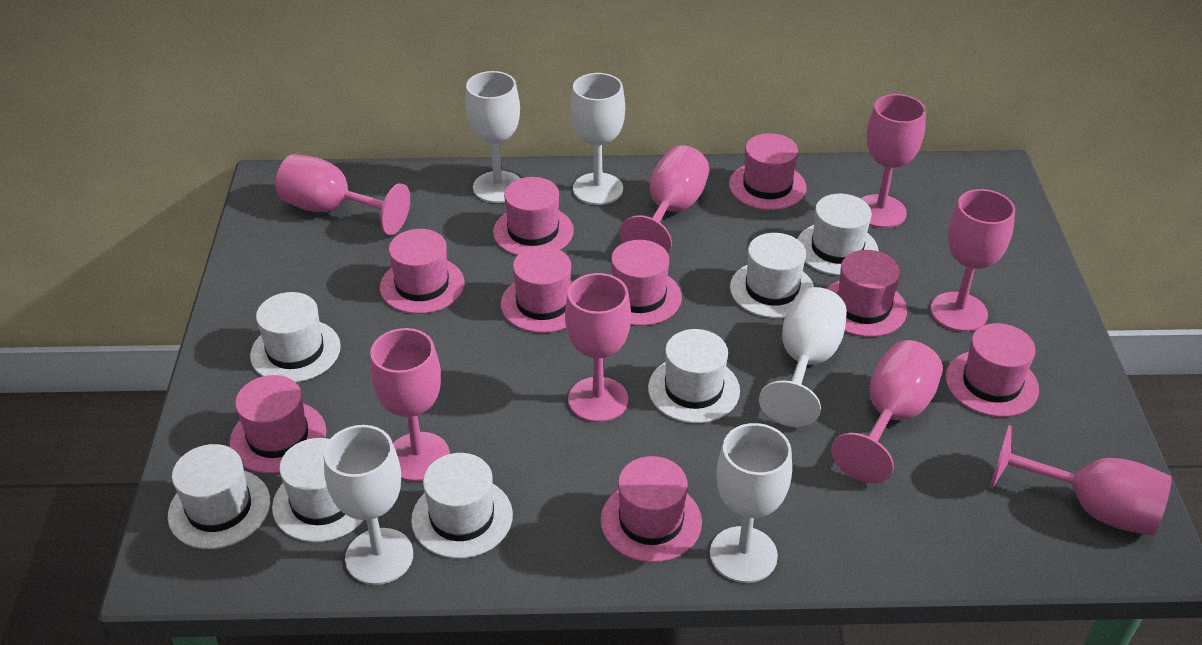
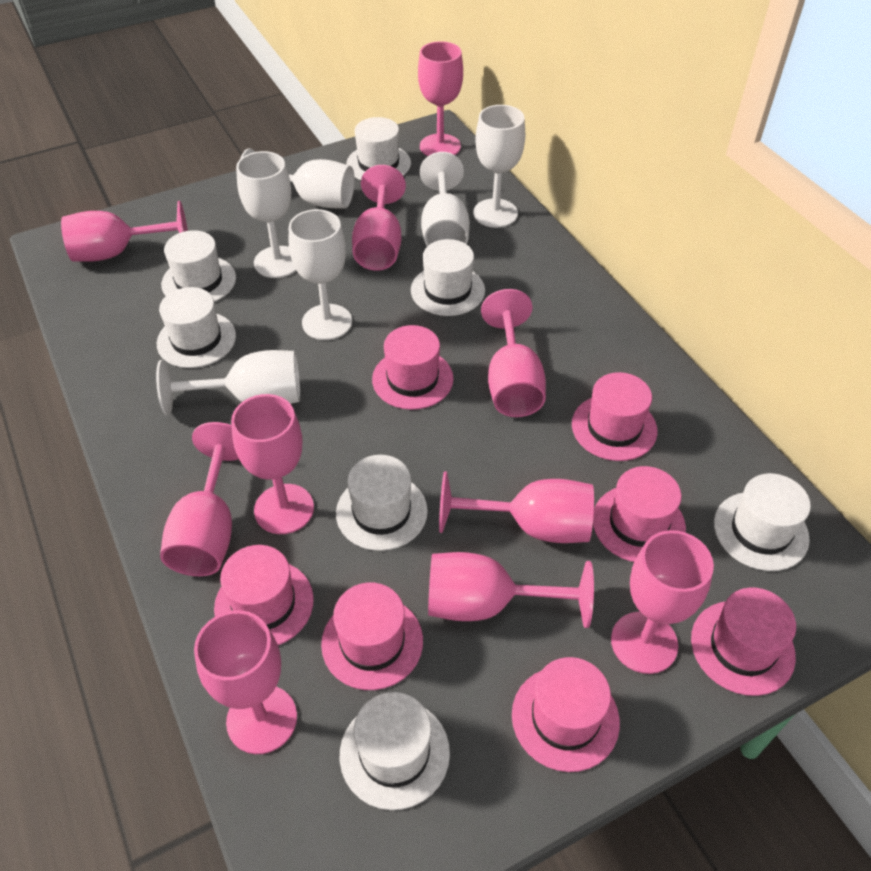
pink goblet: [275,154,410,235] [370,328,450,482] [565,273,631,422] [620,145,709,253] [831,340,943,483] [860,94,926,228] [930,189,1015,332] [990,425,1172,536] = 8 -> [61,201,188,262] [160,422,239,576] [194,610,297,754] [231,394,314,534] [352,165,406,271] [418,41,463,156] [428,552,594,628] [439,471,594,543] [481,289,546,417] [611,530,714,674] = 10
pink hat: [229,375,326,474] [380,229,465,314] [493,177,574,256] [501,246,573,333] [601,456,702,562] [611,240,682,326] [729,133,807,210] [826,250,907,337] [946,323,1039,417] = 9 -> [214,545,314,645] [321,582,423,690] [372,325,454,410] [512,657,620,772] [572,372,657,461] [593,466,686,562] [691,587,796,696] = 7
white goblet: [324,425,413,585] [465,71,521,203] [571,73,625,205] [710,423,792,583] [759,287,847,427] = 5 -> [156,350,300,415] [236,151,296,278] [240,148,355,209] [289,209,352,340] [420,152,470,246] [473,105,525,228] = 6

